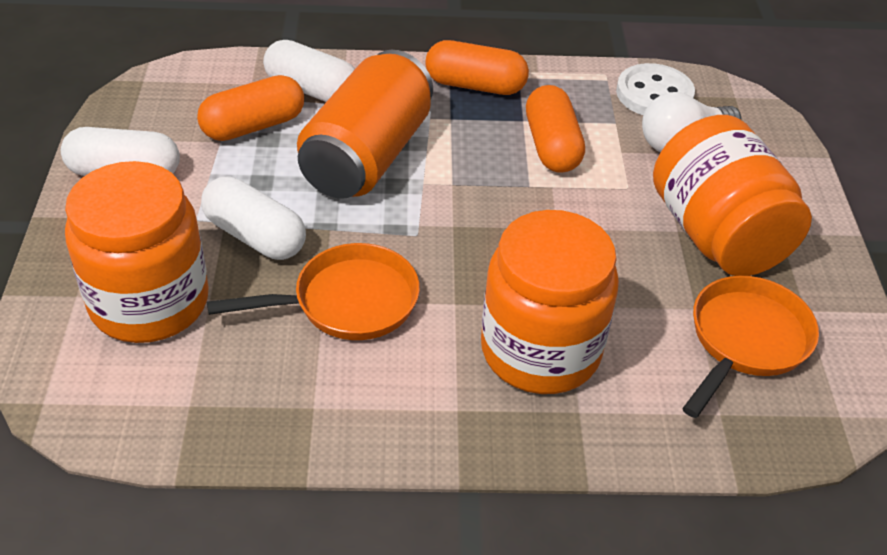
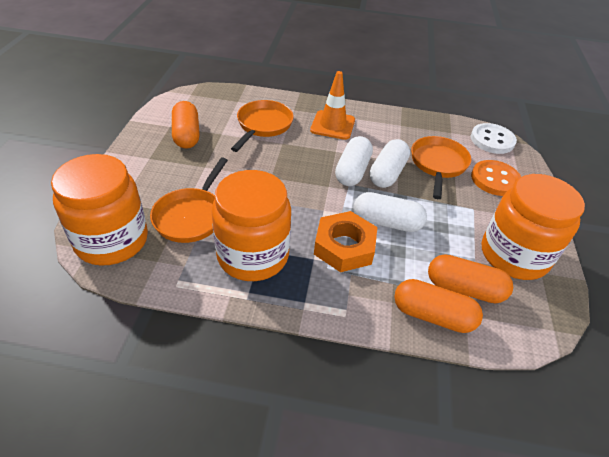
orange button: none = 0 -> [471,160,521,196] = 1
orange can: [297,50,433,199] = 1 -> none = 0
orange nut: none = 0 -> [314,211,377,272] = 1
orange pan: [207,243,420,340] [682,276,819,418] = 2 -> [150,157,228,243] [231,100,294,152] [411,136,471,199] = 3
orange traffic cone: none = 0 -> [310,71,355,140] = 1
white light bulb: [642,92,741,152] = 1 -> none = 0

